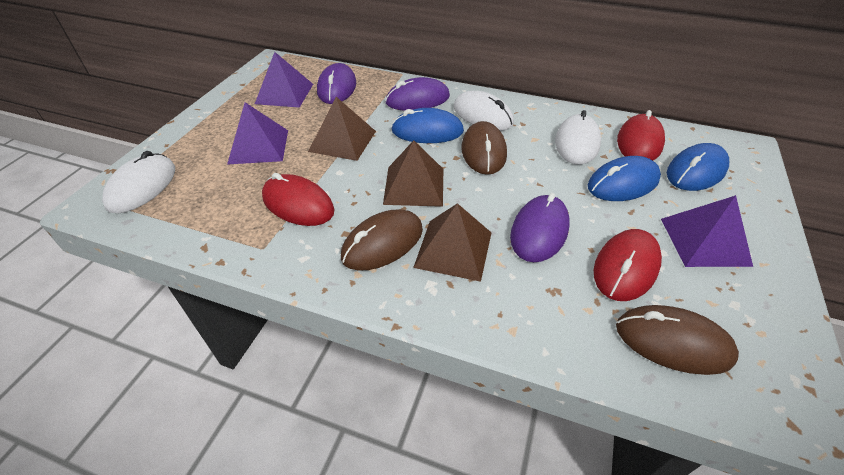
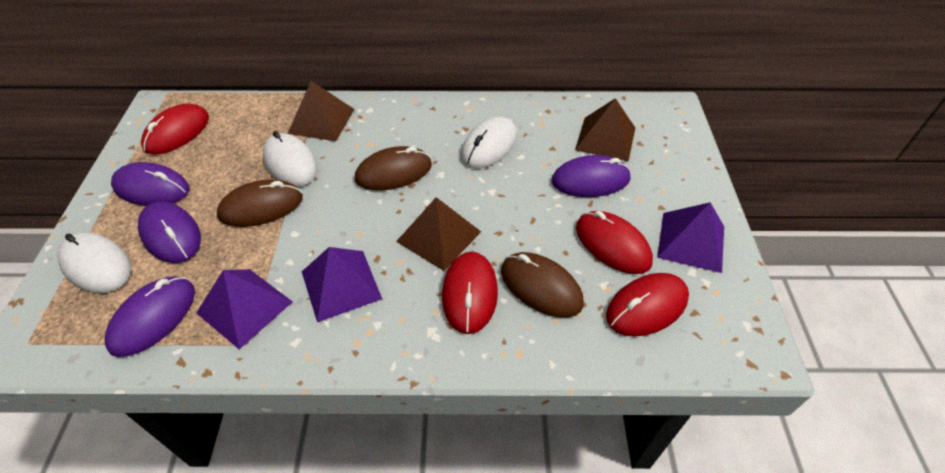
blue mouse: [391,108,464,143] [588,156,661,201] [667,143,729,191] = 3 -> none = 0
purple mouse: [317,63,356,104] [385,77,450,111] [510,193,570,262] = 3 -> [105,277,195,357] [111,162,189,206] [138,201,201,263] [552,155,631,197] = 4
red mouse: [262,173,335,226] [594,229,662,301] [617,110,665,160] = 3 -> [141,104,209,155] [442,252,498,334] [576,211,653,274] [606,273,689,337] = 4

